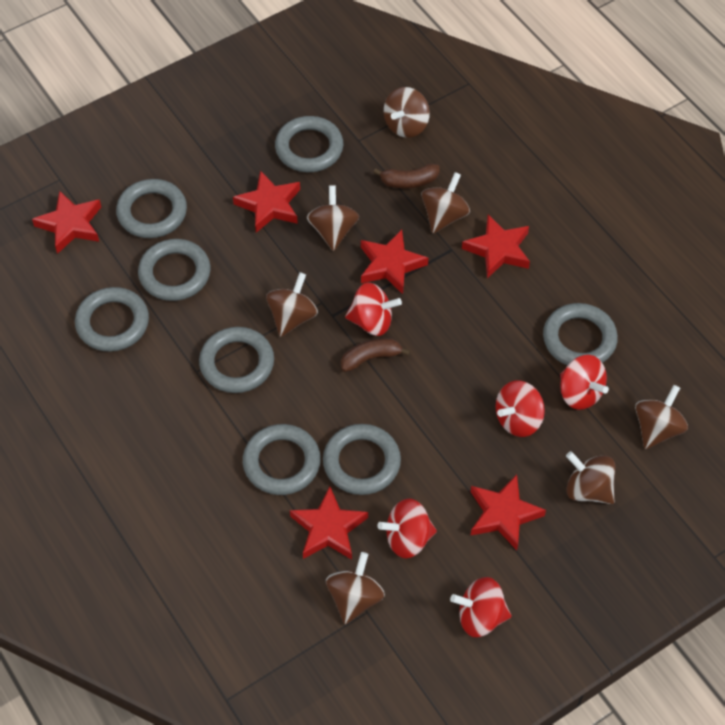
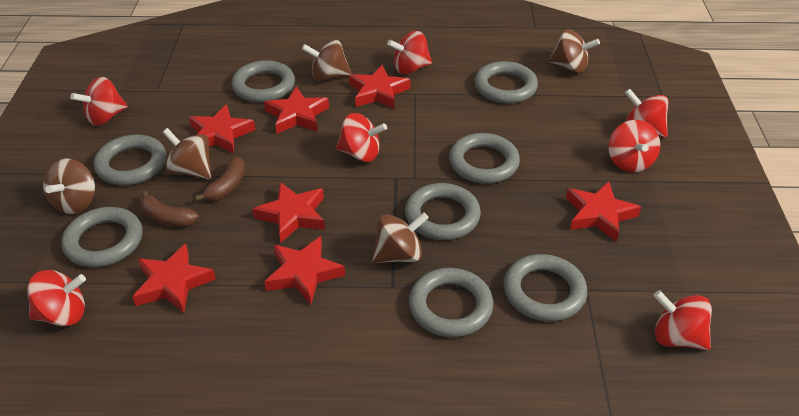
brown spinning top: [266,272,318,337] [306,185,359,251] [326,552,385,624] [384,87,430,138] [421,172,470,233] [566,451,615,504] [635,385,688,449] = 7 -> [43,159,95,214] [163,128,211,179] [302,39,352,81] [372,212,429,263] [549,29,600,73] = 5
red spinning top: [345,283,402,336] [377,498,437,558] [450,577,511,637] [495,380,545,437] [560,355,609,410] = 5 -> [28,270,86,326] [70,77,128,126] [336,113,387,162] [387,31,432,74] [608,120,660,172] [625,89,668,138] [653,290,712,350] = 7
red star: [32,191,101,254] [233,170,300,233] [290,486,368,560] [361,230,428,294] [462,215,530,278] [470,474,546,550] = 6 -> [133,244,216,313] [189,104,255,154] [252,182,325,243] [264,87,329,134] [264,236,345,305] [349,65,411,110] [566,181,641,242] = 7

